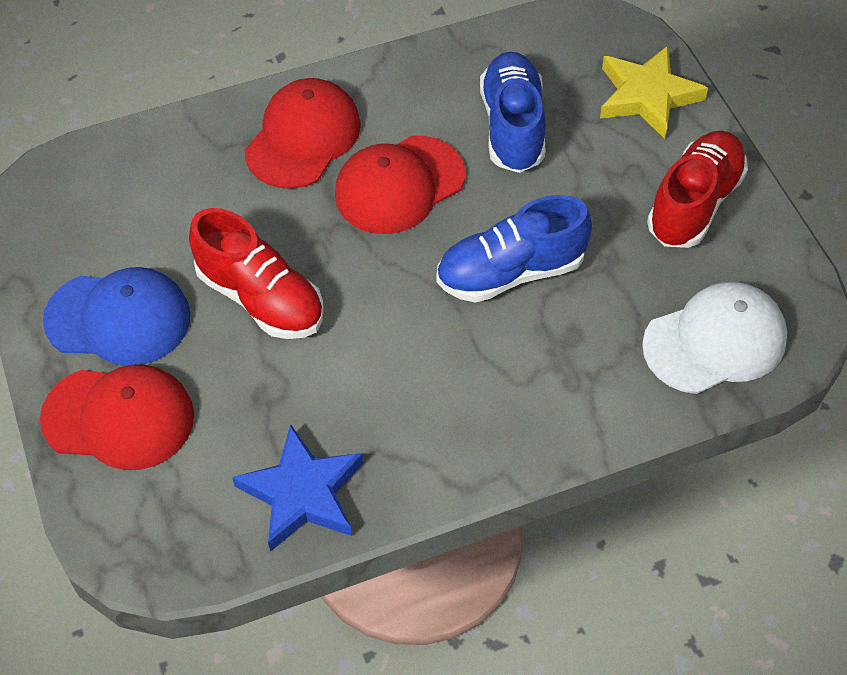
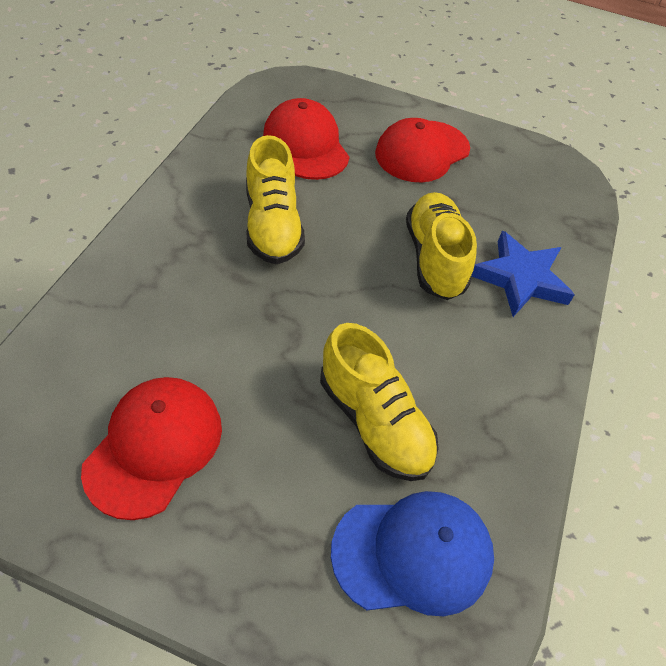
blue shoe: [436,195,592,303] [480,52,545,173] = 2 -> none = 0
red shoe: [189,208,324,339] [647,131,748,248] = 2 -> none = 0
white cap: [642,282,787,394] = 1 -> none = 0
yellow shoe: none = 0 -> [246,135,305,264] [320,323,439,481] [406,192,477,300] = 3
yellow star: [600,46,708,139] = 1 -> none = 0

